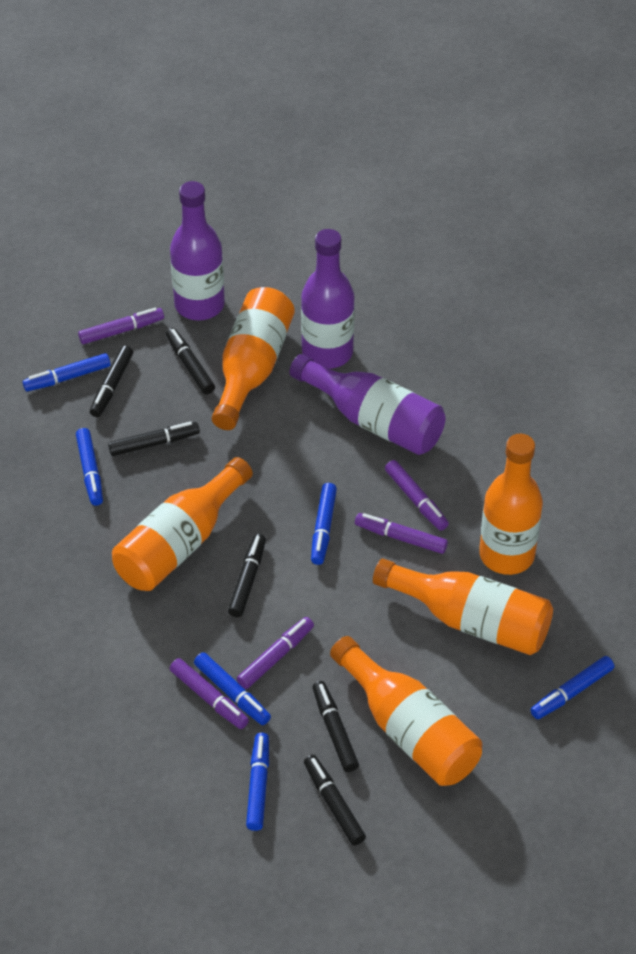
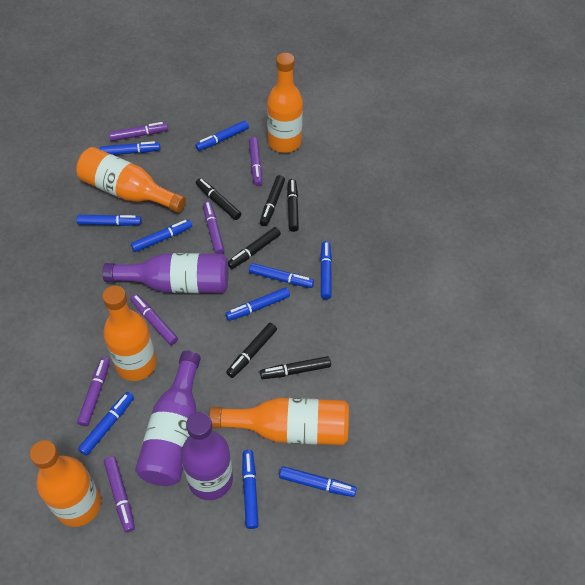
blue marker: [22,353,111,392] [76,428,103,506] [194,652,271,725] [246,733,269,831] [311,483,337,565] [530,656,614,719] = 6 -> [76,215,141,226] [78,392,134,456] [100,141,160,155] [131,219,192,252] [195,120,249,151] [225,287,290,321] [242,450,259,529] [249,263,314,288] [279,466,357,497] [320,241,332,299] = 10
purple marker: [78,307,164,344] [170,658,249,729] [237,617,314,689] [355,513,448,554] [385,460,449,531] = 5 -> [77,357,110,426] [104,456,135,532] [109,122,168,141] [130,294,178,345] [203,201,225,254] [249,137,262,186] = 6

